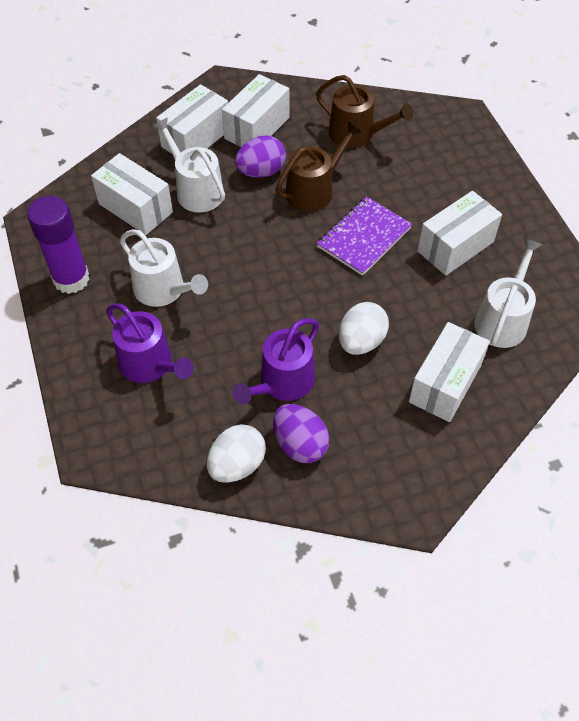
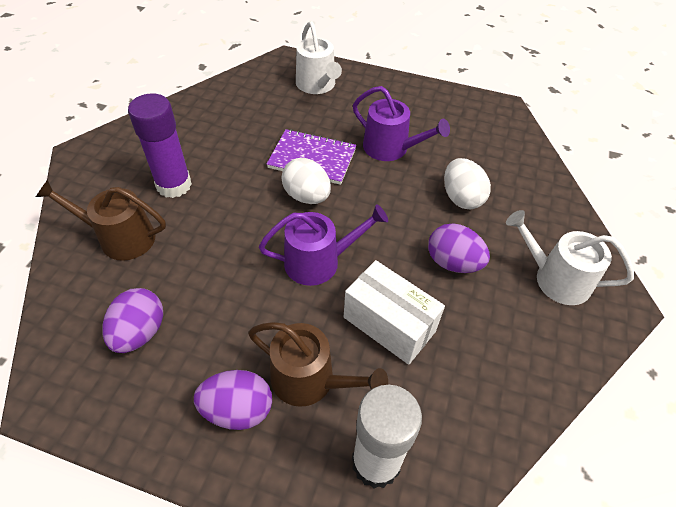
purple egg: [235,136,286,178] [273,404,330,463] = 2 -> [102,288,163,353] [194,370,272,430] [428,224,490,273] = 3
white box: [91,153,173,235] [156,84,228,154] [222,74,289,147] [409,322,490,422] [418,191,502,276] = 5 -> [344,260,445,365] = 1
white glue stick: none = 0 -> [352,385,422,489] = 1
white watering can: [120,229,208,307] [153,117,225,213] [474,238,543,348] = 3 -> [296,21,342,94] [506,210,634,305] = 2

